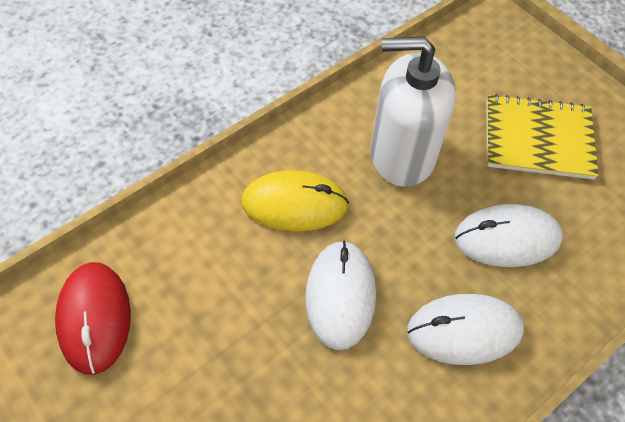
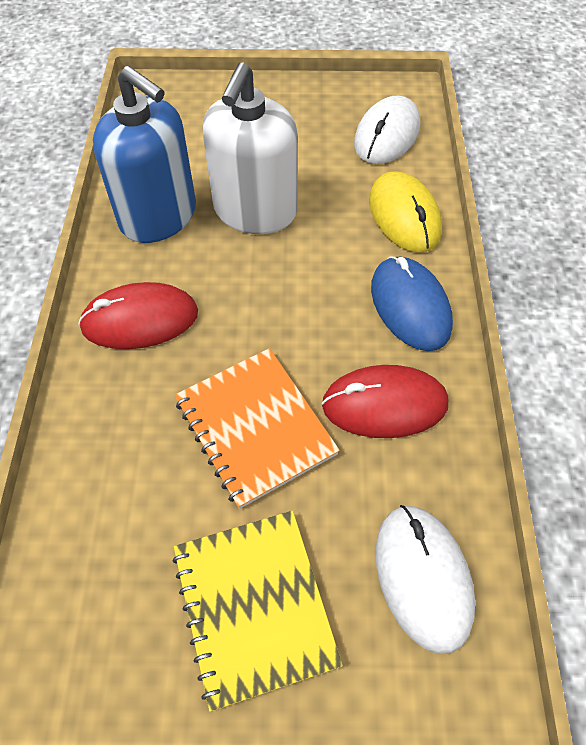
blue mouse: none = 0 -> [371,256,453,351] = 1
blue soap dispenser: none = 0 -> [93,66,196,243] = 1
orange notebook: none = 0 -> [175,348,340,509] = 1
red mouse: [55,262,131,375] = 1 -> [78,282,198,349] [322,365,448,438] = 2
white mouse: [306,241,376,350] [407,294,524,365] [455,204,563,267] = 3 -> [354,96,420,164] [376,505,475,654] = 2

